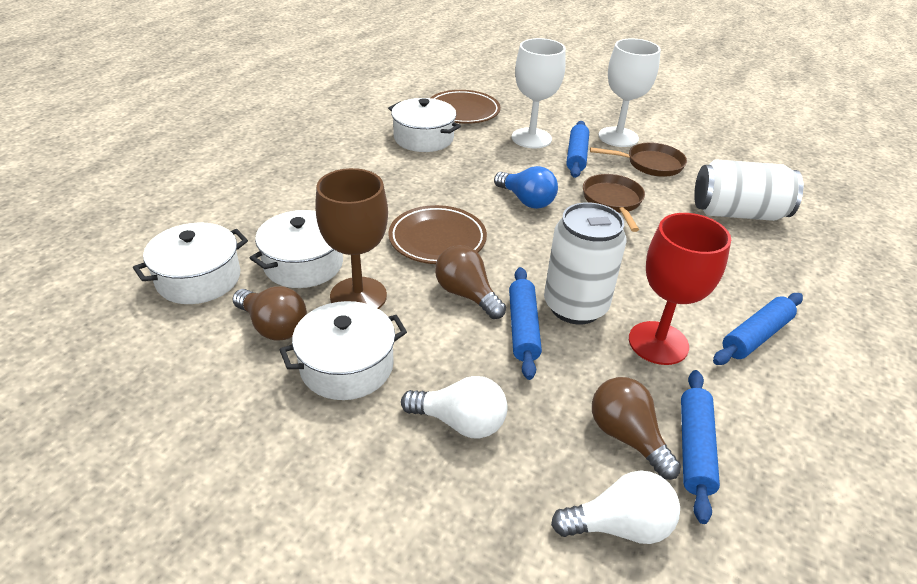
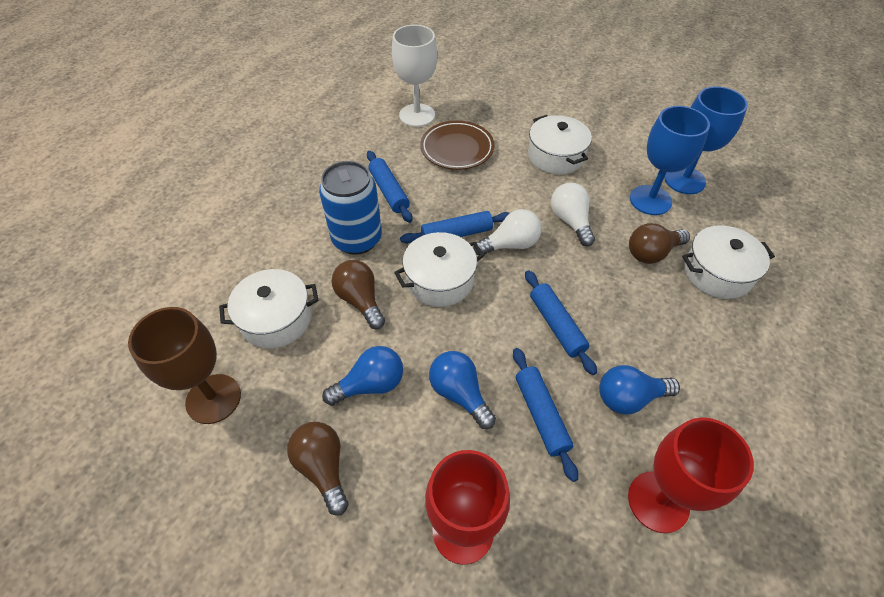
blue can: none = 0 -> [319,161,382,255] = 1
blue goblet: none = 0 -> [630,106,710,215] [664,86,748,194] = 2
blue light bulb: [494,166,558,209] = 1 -> [322,346,403,406] [429,351,496,429] [599,365,680,414] = 3
brown pan: [583,174,645,232] [590,143,687,177] = 2 -> none = 0
brown plate: [389,205,487,264] [431,90,501,124] = 2 -> [421,121,495,170] = 1
red goblet: [629,213,731,365] = 1 -> [425,450,510,565] [628,417,754,533] = 2
white can: [544,202,627,324] [694,159,803,221] = 2 -> none = 0
white goblet: [512,38,566,148] [598,39,661,147] = 2 -> [392,25,437,127] = 1

